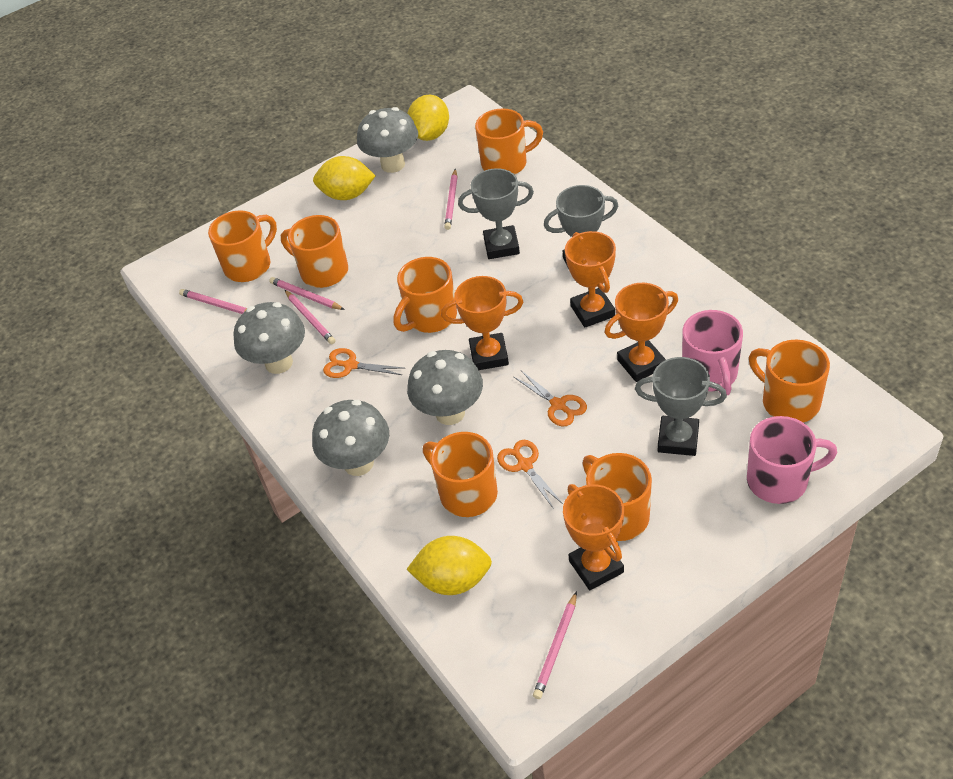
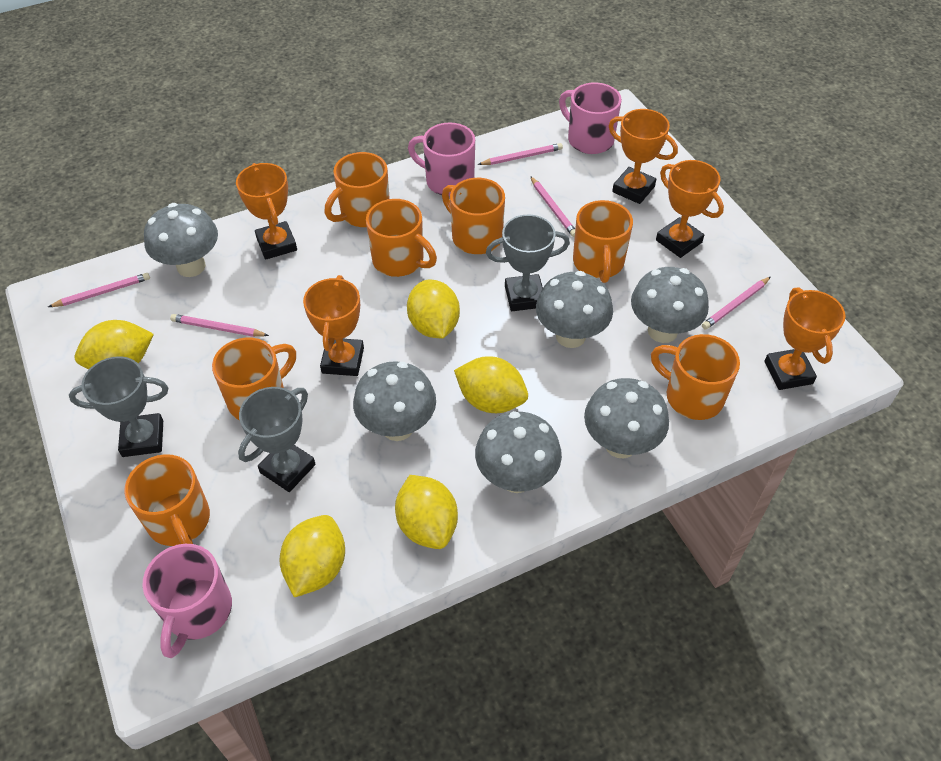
grey mushroom: [233,302,305,374] [312,400,389,476] [357,107,418,173] [407,350,483,425] = 4 -> [144,203,218,277] [353,361,436,441] [475,411,562,493] [536,271,613,348] [584,378,669,458] [631,267,709,343] = 6
orange scissors: [323,348,403,378] [497,440,563,509] [514,371,587,426] = 3 -> none = 0
orange trophy: [441,276,523,370] [563,484,624,590] [565,231,616,328] [605,283,678,382] = 4 -> [236,163,297,260] [303,275,364,376] [609,109,678,204] [656,160,724,258] [765,287,846,390] = 5
pink mug: [682,310,743,395] [747,416,837,504] = 2 -> [142,544,232,658] [408,122,475,196] [559,83,622,154] = 3
yellow lemon: [313,156,375,200] [406,536,492,595] [407,95,449,141] = 3 -> [75,320,154,369] [280,515,345,597] [395,475,458,549] [407,279,460,339] [454,356,528,413] = 5

